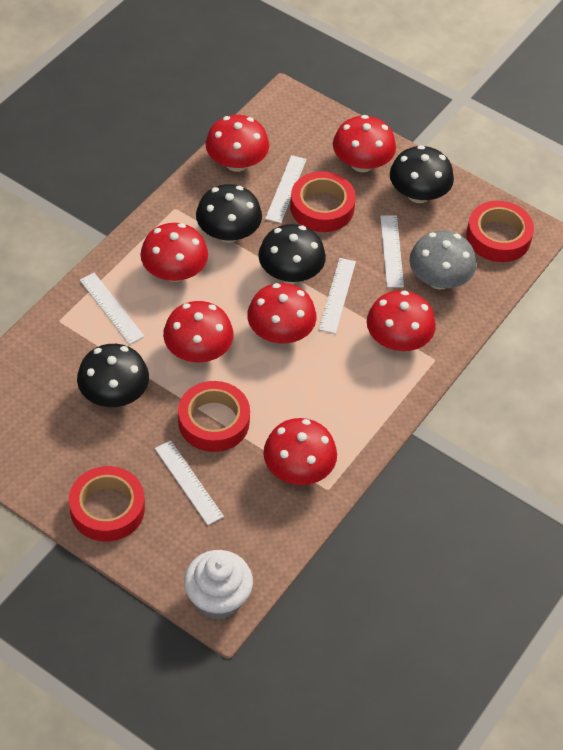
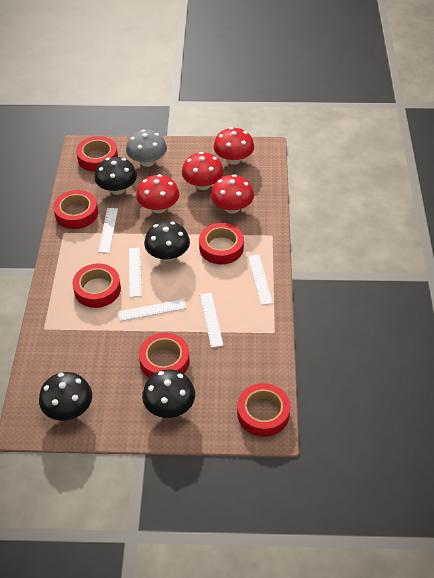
red mushroom: [140,223,208,282] [163,301,234,362] [206,115,269,172] [247,283,317,343] [263,418,337,485] [333,115,396,172] [367,290,436,351] = 7 -> [136,174,179,213] [182,152,224,190] [211,174,254,214] [213,127,254,165] = 4
red tape: [69,466,145,542] [178,381,250,452] [290,171,356,232] [466,201,534,262] = 4 -> [53,190,98,229] [73,264,121,308] [76,136,118,172] [139,333,190,378] [199,223,244,264] [237,383,290,437] = 6
white cupcake: [184,550,253,620] = 1 -> none = 0

